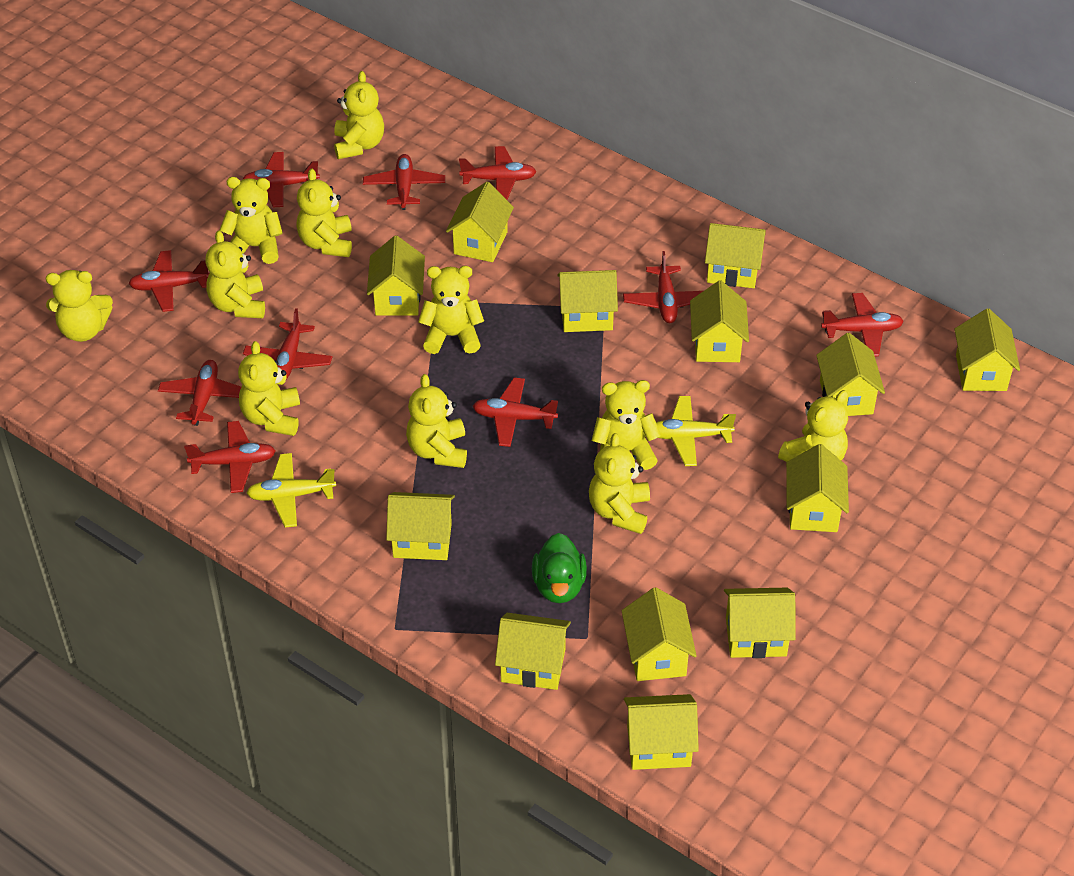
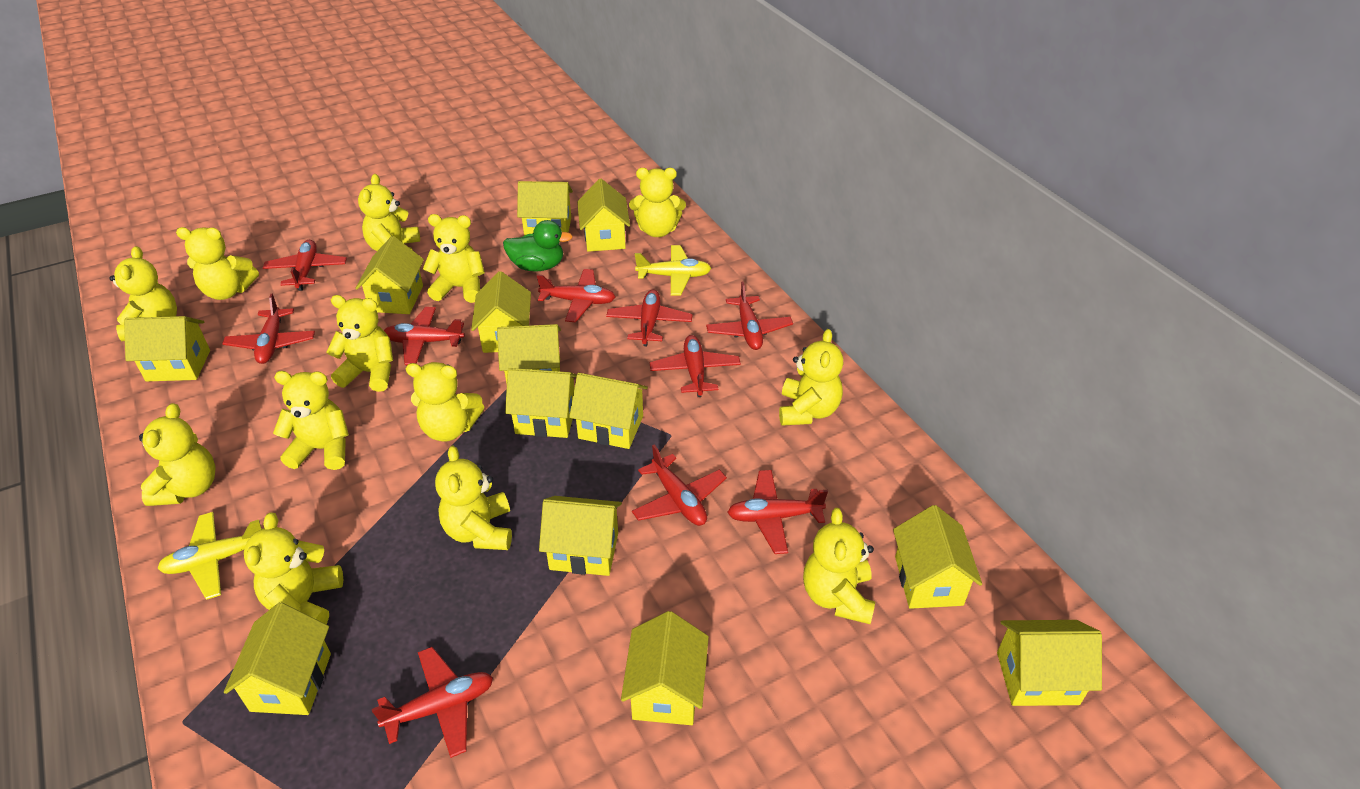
yellow teddy bear: [46,270,113,342] [205,231,265,318] [219,177,283,264] [238,341,300,436] [297,169,352,257] [334,71,384,159] [406,374,467,468] [418,266,484,354] [589,433,650,534] [591,380,661,470] [778,390,848,462] = 11 -> [109,246,177,341] [139,403,216,506] [176,227,259,300] [244,512,343,624] [273,371,349,470] [326,295,393,392] [358,174,420,251] [406,362,484,442] [423,214,485,303] [435,446,512,550] [629,168,686,237] [779,329,843,426] [803,508,875,624] = 13

